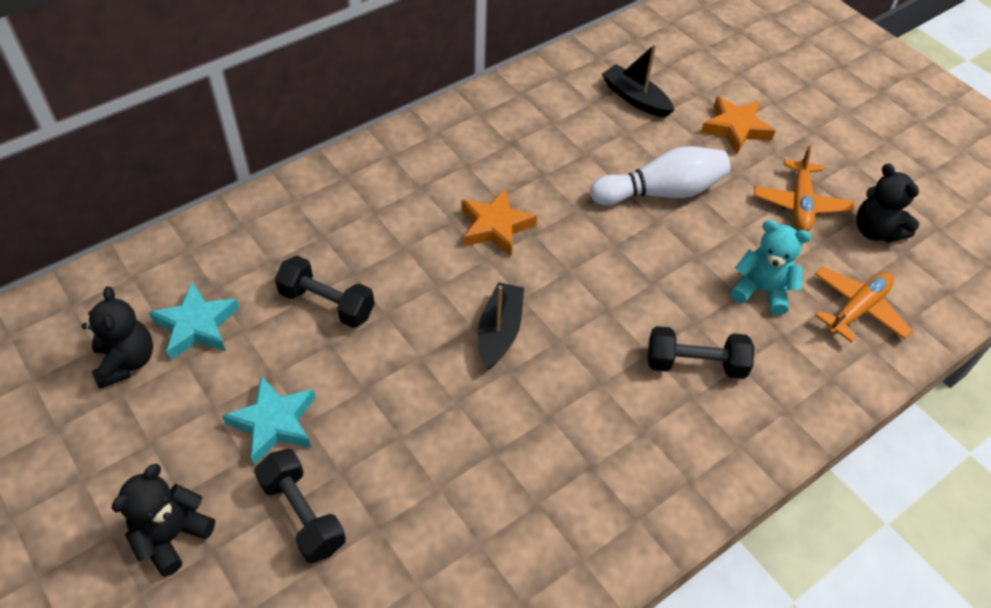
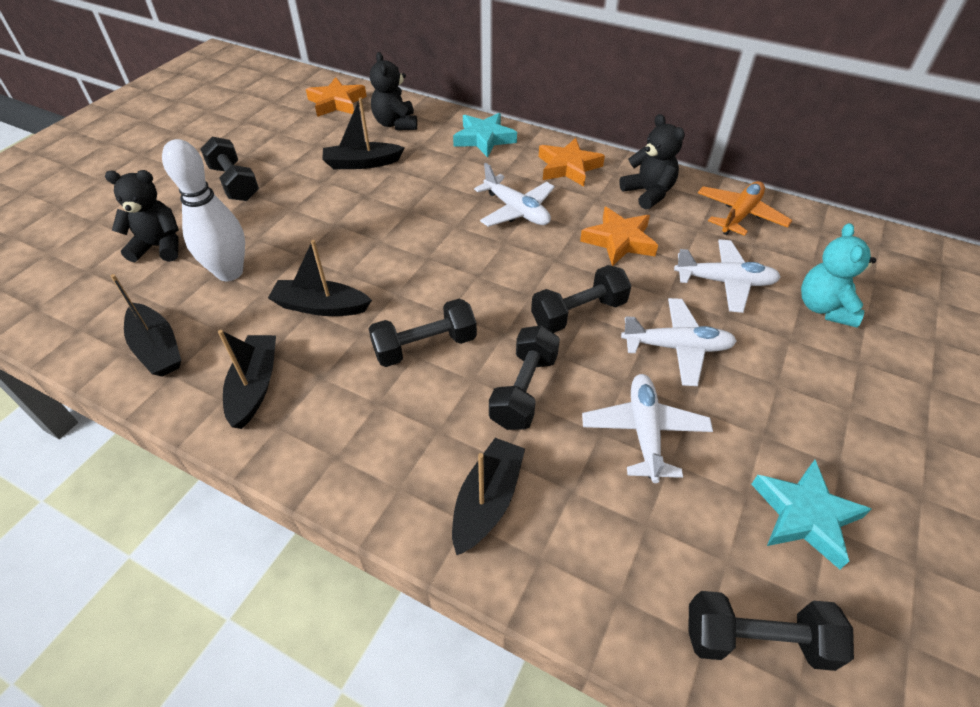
black boat: [478,282,524,370] [602,44,674,118] = 2 -> [110,274,181,376] [218,330,276,429] [268,240,372,316] [322,97,405,169] [452,438,525,555] = 5
black dumbbell: [254,449,346,563] [274,256,375,328] [648,326,754,379] = 3 -> [201,137,259,201] [368,299,477,367] [489,325,560,430] [531,265,631,333] [688,591,854,671] = 5
orange plane: [754,145,854,231] [815,267,912,342] = 2 -> [698,181,792,236] = 1
orange star: [461,188,537,256] [701,96,775,154] = 2 -> [306,77,367,117] [539,138,605,186] [580,207,658,266] = 3
white plane: none = 0 -> [474,163,555,227] [582,374,713,483] [621,298,737,386] [674,239,781,313] = 4

